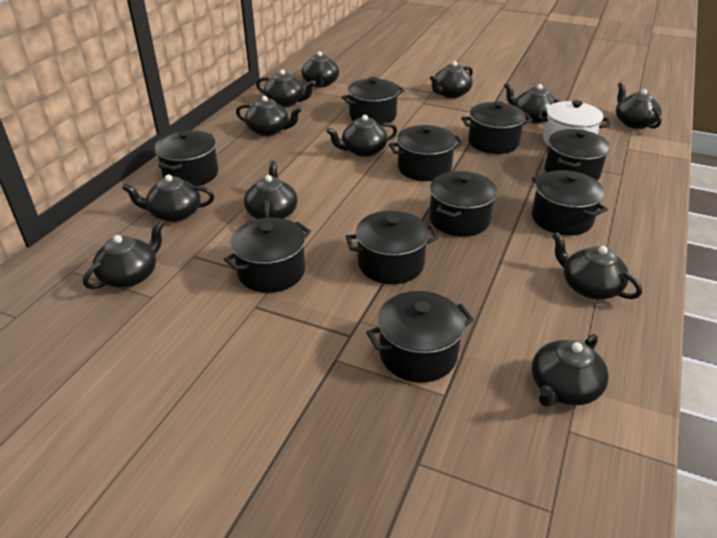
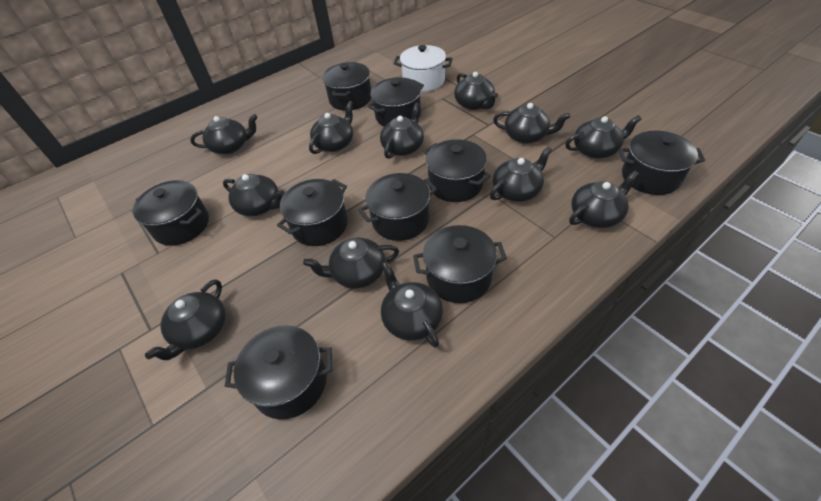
black pot: [155,130,218,186] [224,218,311,293] [341,77,405,125] [346,211,439,284] [366,291,474,383] [389,125,464,181] [429,171,497,237] [462,101,533,154] [532,170,608,236] [545,129,610,181] = 10 -> [133,180,209,246] [225,325,332,419] [277,179,348,246] [322,62,371,111] [358,173,437,241] [367,77,424,127] [413,225,507,303] [424,139,491,202] [619,131,705,195] = 9

